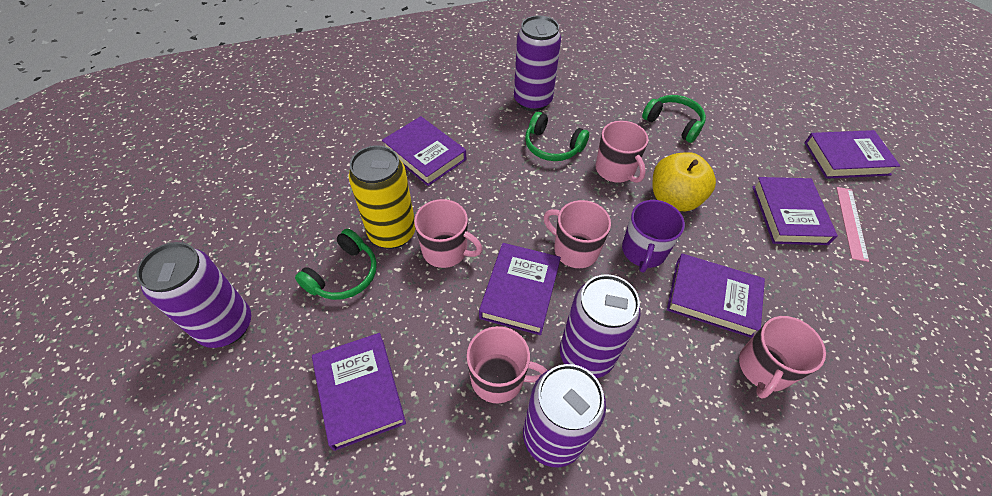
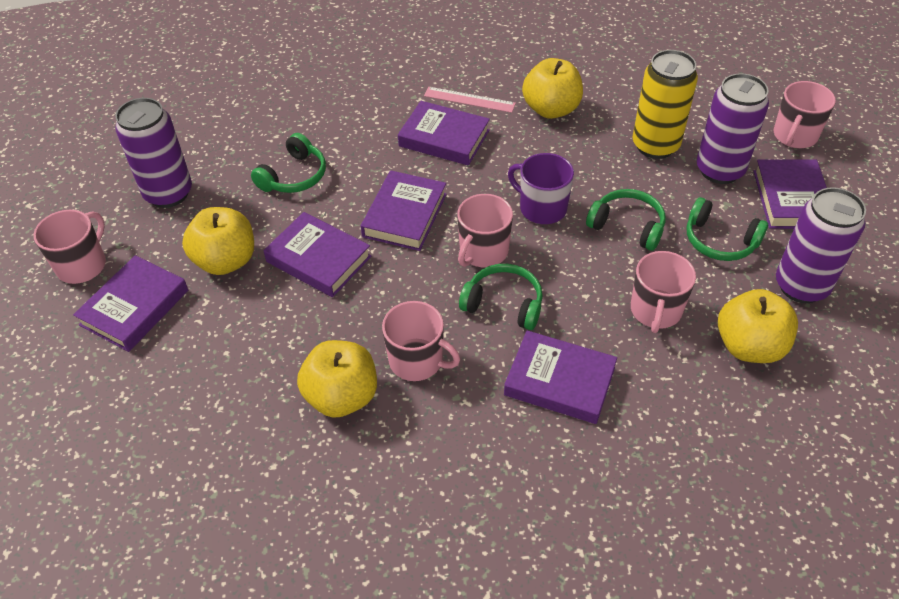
green headphones: [295,229,377,300] [525,112,589,161] [642,95,706,143] = 3 -> [251,133,326,193] [459,264,543,330] [586,189,666,251] [687,197,768,261] = 4
purple can: [136,242,251,348] [514,16,561,111] [523,364,606,467] [560,274,640,378] = 4 -> [115,98,192,208] [697,74,769,184] [776,187,866,303] = 3
yellow apple: [653,152,716,211] = 1 -> [182,207,254,275] [297,340,377,418] [522,58,583,119] [718,289,798,363] = 4

